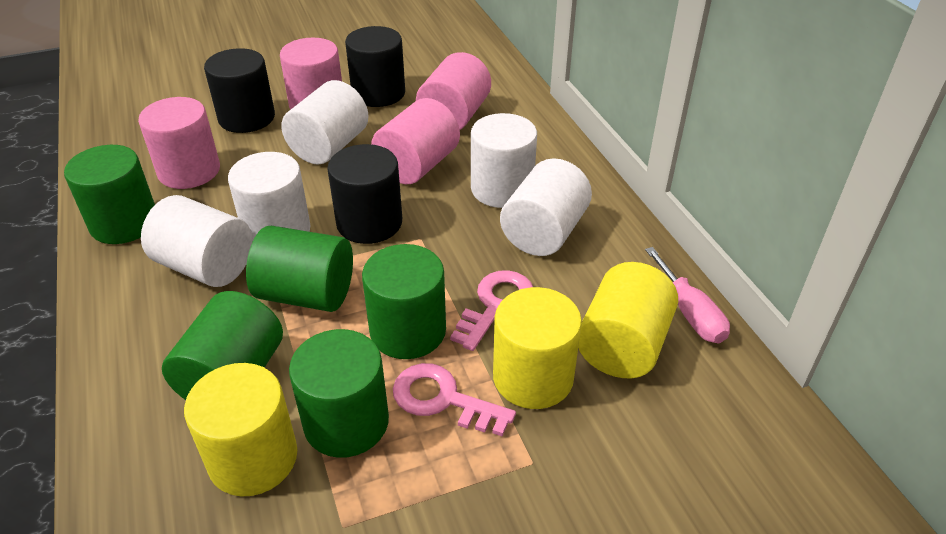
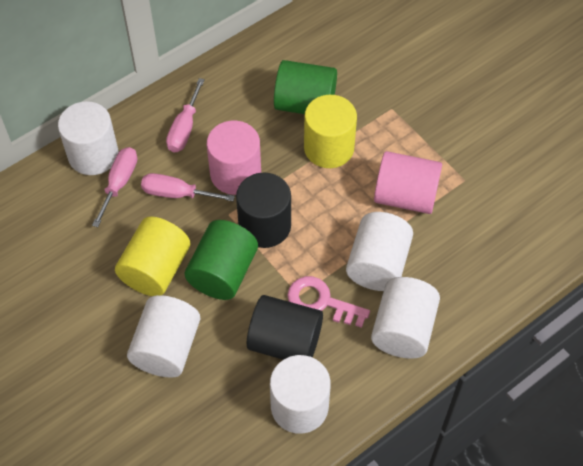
black cylinder: [204,48,275,133] [327,144,402,244] [345,26,405,107] = 3 -> [236,173,291,248] [247,295,323,360] = 2
green cylinder: [64,145,155,244] [162,291,283,400] [246,226,353,312] [289,329,389,458] [362,244,446,359] = 5 -> [185,220,258,300] [274,60,337,114] = 2
pink cylinder: [138,97,220,189] [280,38,342,110] [371,98,460,184] [416,52,491,130] = 4 -> [207,120,261,195] [374,151,442,214] = 2
pink key: [393,363,516,436] [450,270,533,351] = 2 -> [288,276,370,328] = 1
pink screwdriver: [645,247,730,343] = 1 -> [92,147,137,227] [141,173,235,201] [166,78,205,152] = 3
yellow cylinder: [184,363,297,497] [493,287,582,409] [578,262,678,378] = 3 -> [115,216,190,296] [304,95,357,168] = 2

